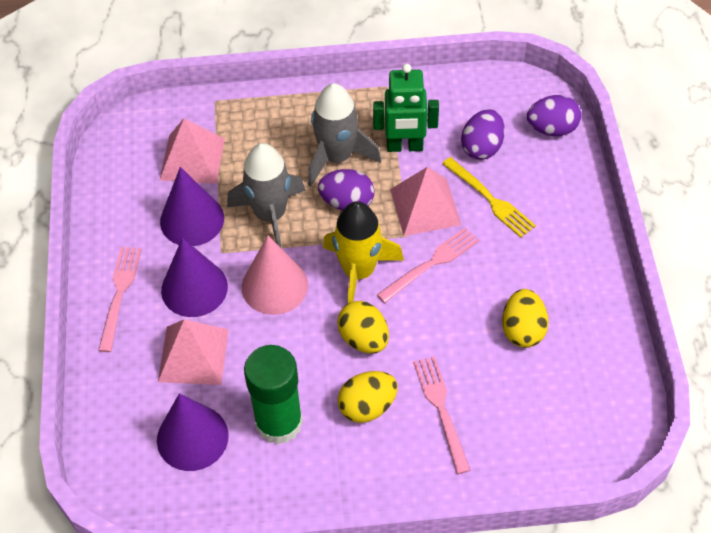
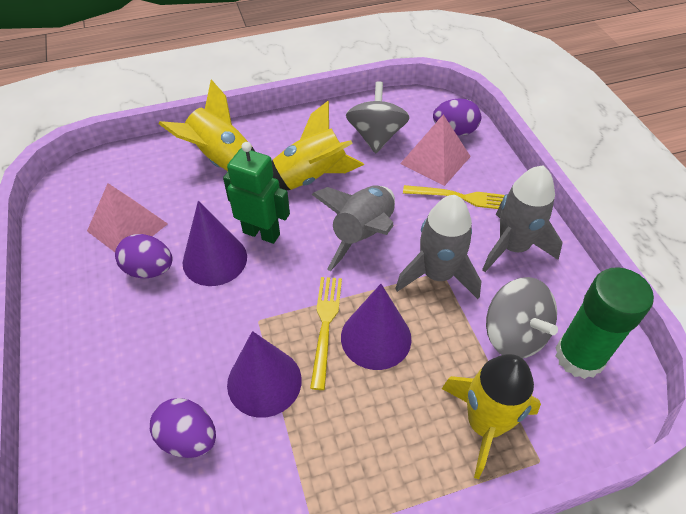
grey rocket: [227,143,305,249] [308,83,381,187] = 2 -> [311,185,395,271] [395,195,481,299] [482,166,563,272] = 3
grey spinning top: none = 0 -> [346,81,410,154] [486,277,558,359] = 2
pink cone: [242,235,308,315] = 1 -> none = 0
pink fork: [98,246,142,352] [377,227,479,303] [413,356,470,474] = 3 -> none = 0
pink pyramid: [158,320,229,385] [160,118,225,184] [390,167,461,236] = 3 -> [87,183,168,252] [400,115,471,186] = 2
yellow egg: [337,301,389,353] [338,371,398,423] [502,289,549,348] = 3 -> none = 0
yellow fork: [442,157,536,238] = 1 -> [310,277,342,390] [403,185,505,209] = 2
yellow rocket: [323,201,404,304] = 1 -> [159,80,255,171] [272,101,364,190] [442,354,541,479] = 3

